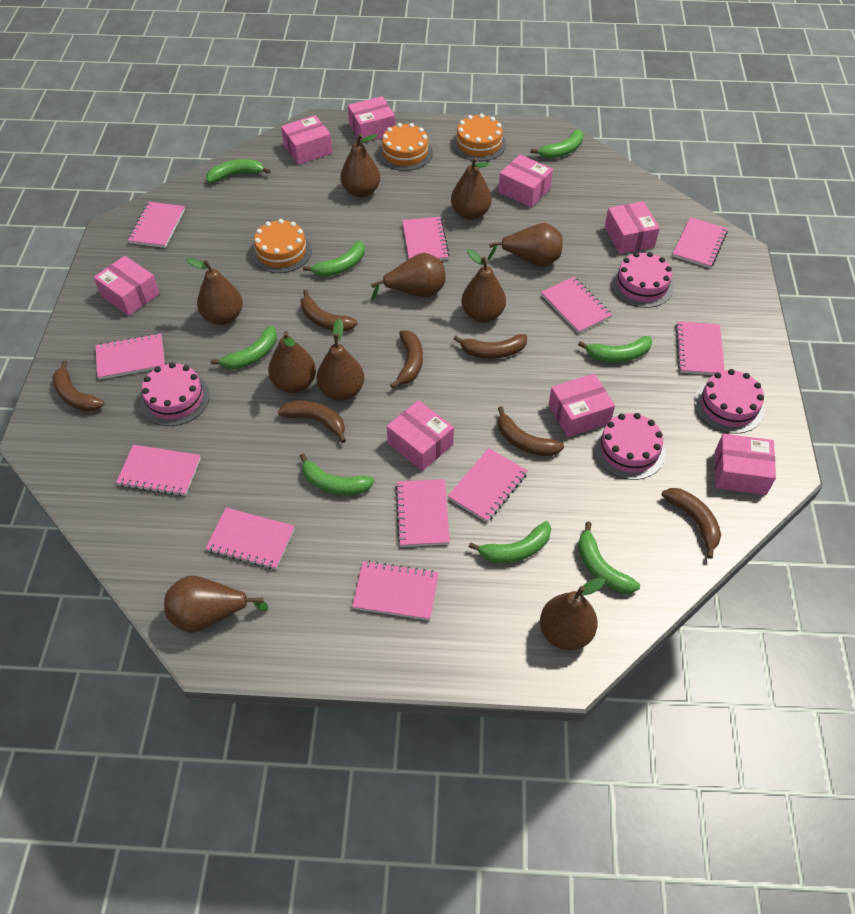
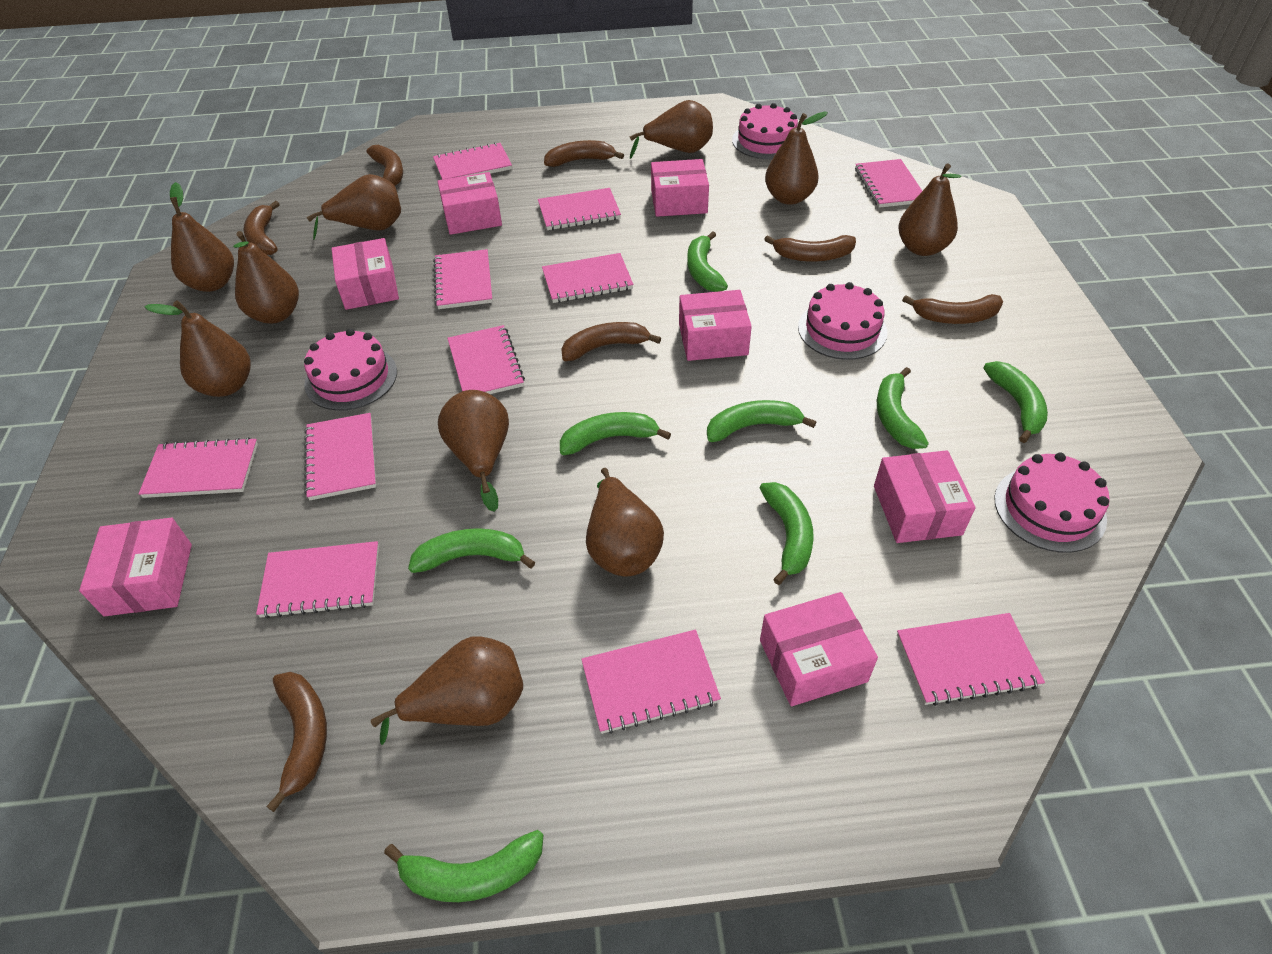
orange cake: [251,219,312,273] [378,123,433,171] [452,114,506,161] = 3 -> none = 0
pink box: [94,256,160,316] [281,115,332,165] [348,96,395,143] [387,400,454,471] [498,154,553,207] [548,373,615,437] [605,201,660,254] [715,434,776,495] = 8 -> [79,518,192,616] [331,238,399,310] [437,172,502,235] [651,159,709,217] [679,290,752,361] [760,592,878,706] [874,450,976,543] = 7

